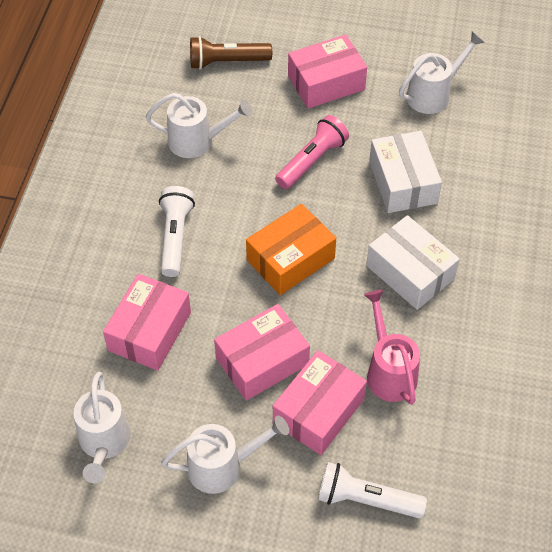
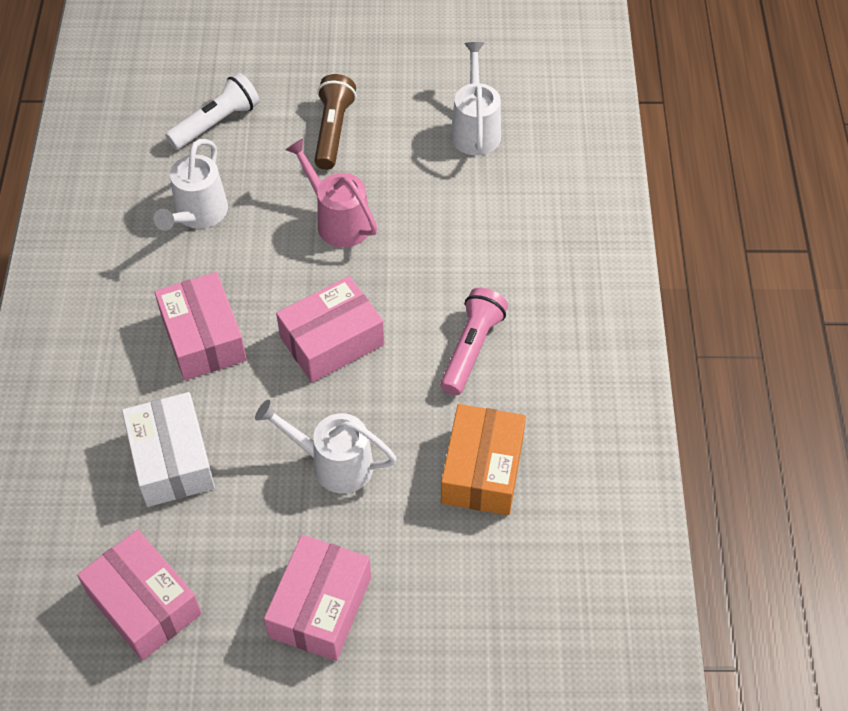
white box: [366,215,460,310] [369,131,442,213] = 2 -> [122,392,215,507] = 1
white flashlight: [159,186,195,277] [318,462,427,518] = 2 -> [165,73,260,150] = 1
white watering can: [73,372,131,483] [146,93,252,158] [161,416,289,494] [399,31,484,114] = 4 -> [154,139,228,231] [255,400,397,494] [451,42,501,155] = 3

